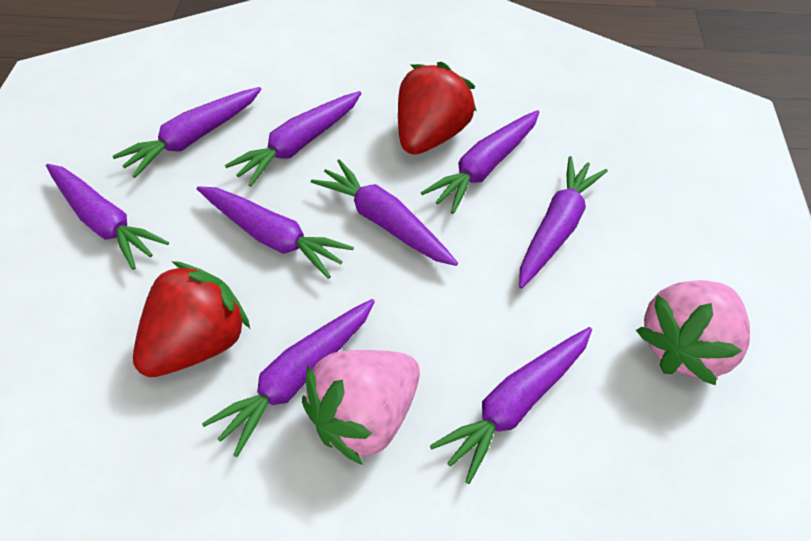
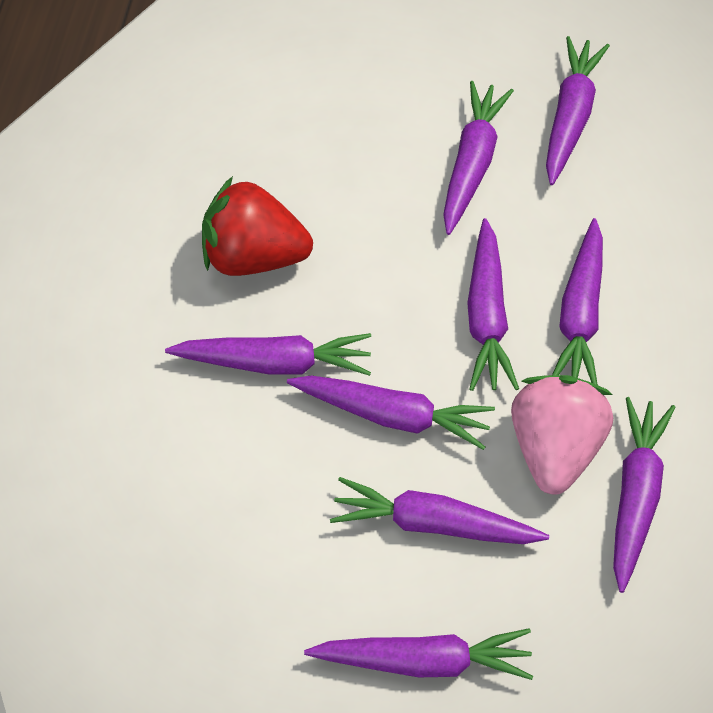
pink strawberry: [302,350,420,465] [636,280,750,385] = 2 -> [511,375,613,495] = 1
red strawberry: [133,261,250,377] [398,62,476,155] = 2 -> [202,176,313,276] = 1

